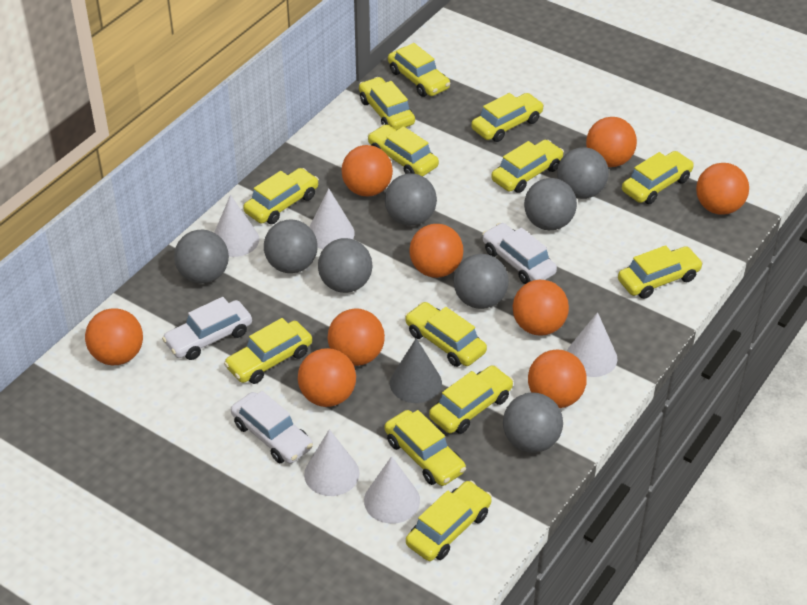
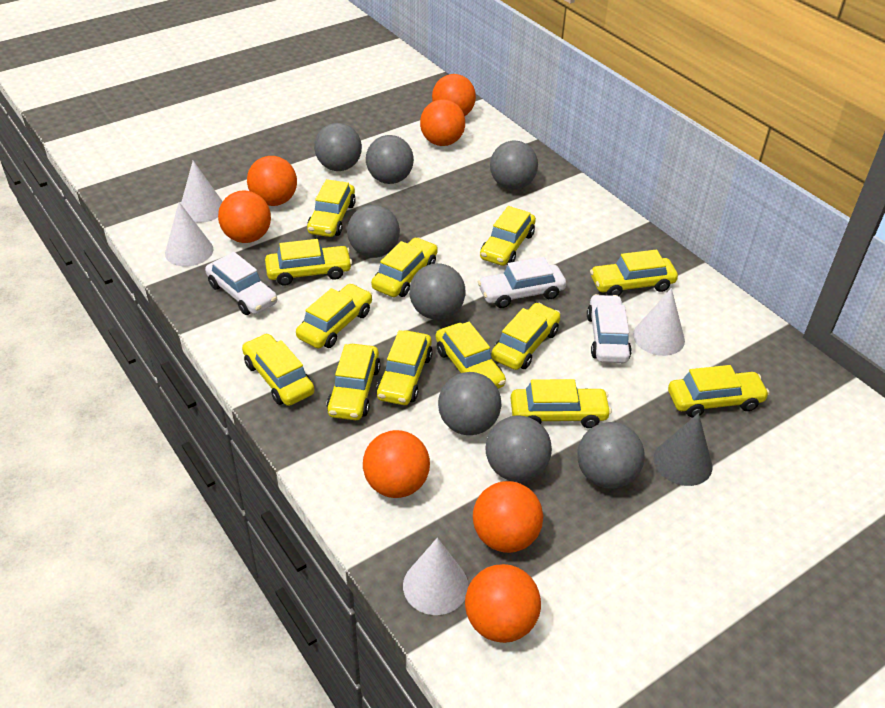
orange ball: [85,308,143,365] [298,348,356,407] [328,308,385,366] [341,145,393,196] [409,224,463,278] [513,280,569,336] [528,350,587,408] [586,117,637,167] [696,163,749,215] = 9 -> [218,191,271,243] [247,156,297,206] [363,430,430,498] [420,99,465,146] [432,74,476,116] [465,564,541,643] [473,481,543,553] = 7
white cone: [214,195,259,257] [304,429,359,496] [309,188,355,249] [364,456,420,524] [567,312,617,377] = 5 -> [165,202,213,266] [181,161,223,223] [403,538,468,615] [633,288,685,356] = 4

